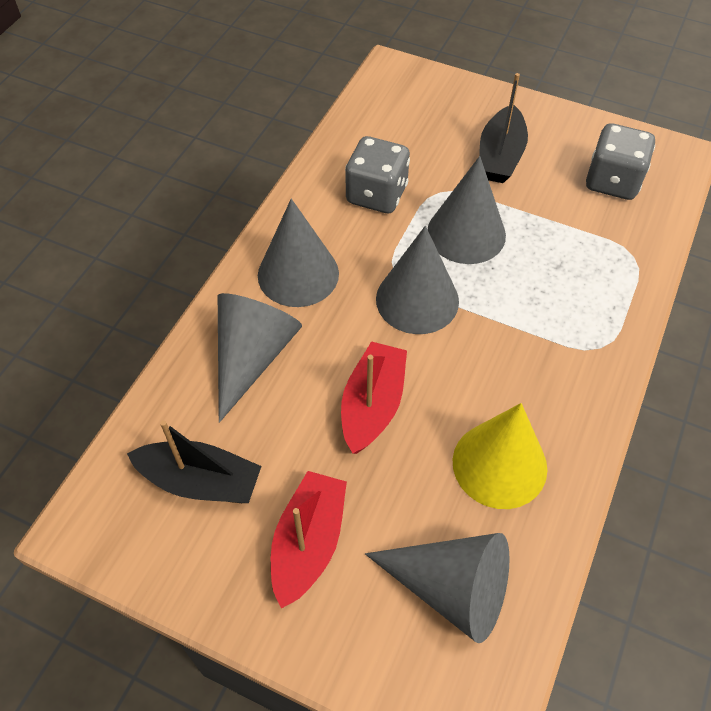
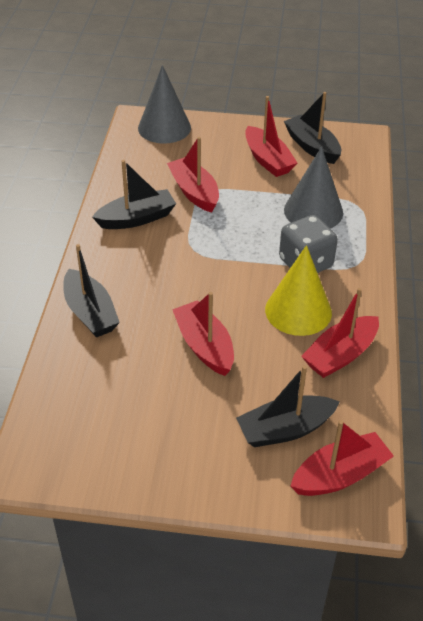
black boat: [127,420,262,503] [480,73,528,183] = 2 -> [63,244,120,338] [92,160,176,229] [236,365,339,447] [284,92,341,164] = 4
grey cone: [218,293,302,423] [258,199,339,307] [365,533,510,643] [376,226,459,334] [428,156,506,264] = 5 -> [138,65,191,144] [284,147,343,228] = 2
grey dice: [345,136,410,213] [586,123,655,200] = 2 -> [279,215,338,273] = 1
red boat: [271,471,347,609] [341,341,407,454] = 2 -> [167,137,219,212] [172,292,234,376] [245,96,297,177] [290,420,394,496] [301,288,379,378] = 5

